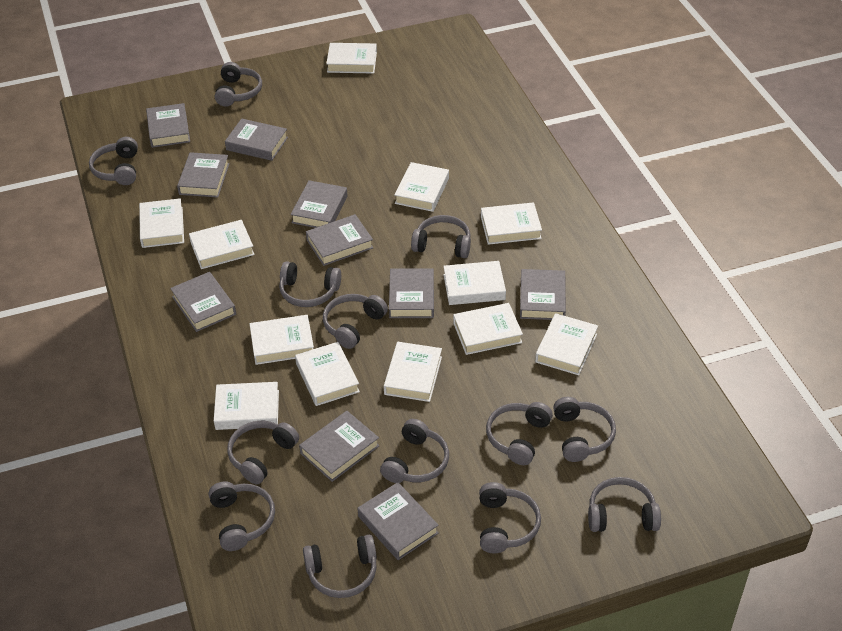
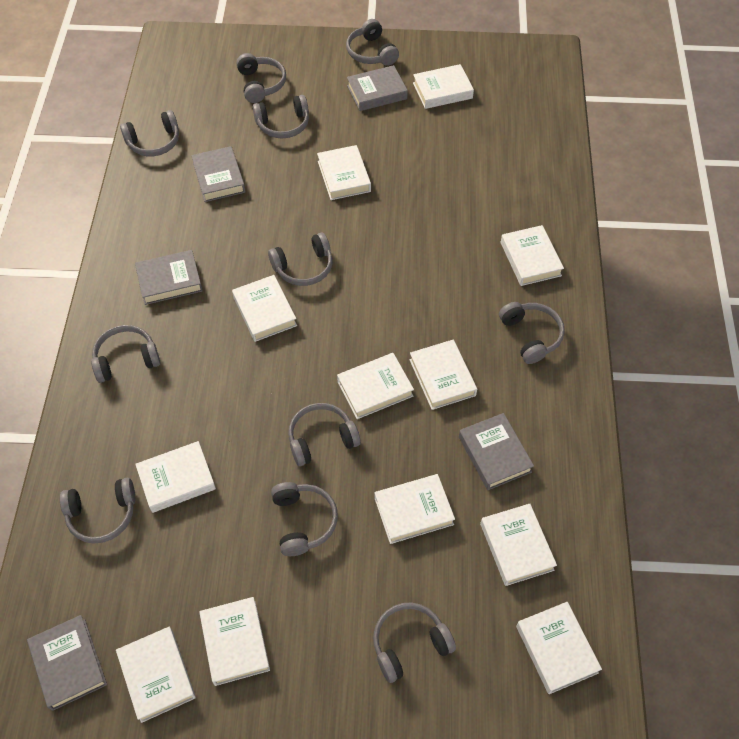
grey book: [146,103,190,148] [170,272,236,332] [177,152,229,197] [225,118,288,161] [291,180,348,228] [299,411,379,482] [306,214,373,266] [358,482,439,560] [389,268,434,318] [520,269,566,320] = 10 -> [27,615,107,711] [135,250,203,305] [191,146,245,202] [347,65,408,111] [459,413,534,490] = 5
grey headphones: [89,137,138,185] [209,482,275,551] [215,62,262,107] [227,420,299,484] [279,261,341,307] [303,534,377,598] [323,294,388,349] [380,419,449,483] [411,215,471,258] [479,482,541,553] [486,402,553,465] [553,397,616,462] [588,477,661,532] = 13 -> [60,478,135,544] [91,325,160,383] [120,110,179,156] [236,53,286,103] [253,95,309,138] [268,233,332,286] [271,482,338,556] [288,403,361,466] [346,19,399,66] [373,602,456,683] [499,302,565,364] = 11

